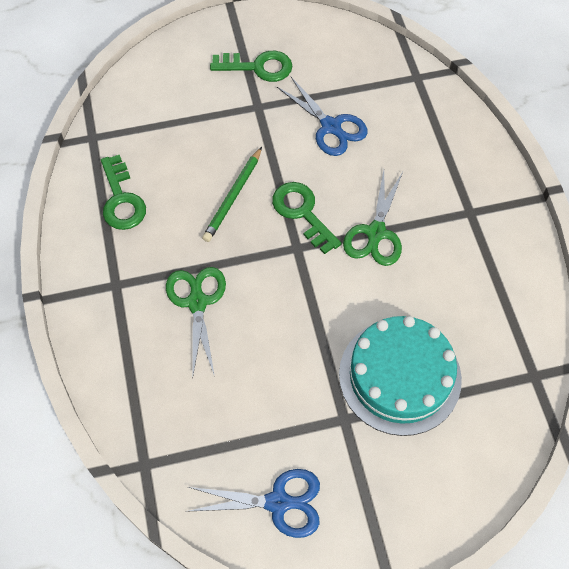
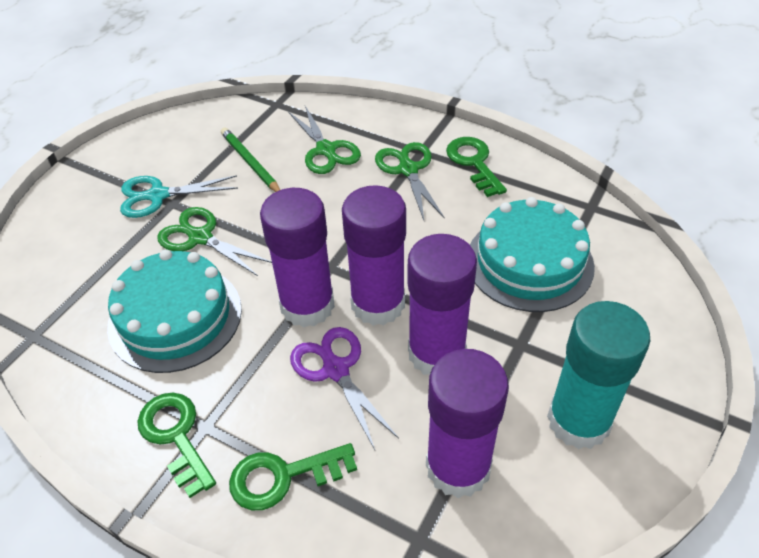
blue scissors: [186,469,320,538] [277,77,368,156] = 2 -> none = 0
green scissors: [166,267,226,379] [343,170,403,266] = 2 -> [157,207,272,276] [288,106,361,174] [375,142,445,220] = 3
purple glue stick: none = 0 -> [260,188,335,327] [342,185,406,326] [408,234,477,375] [426,349,509,498] = 4
purple scissors: none = 0 -> [290,327,399,450] = 1
turquoise cake: [339,316,462,436] = 1 -> [107,249,242,373] [470,197,595,312] = 2
turquoise glue stick: none = 0 -> [547,301,650,449] = 1
turquoise scissors: none = 0 -> [120,175,238,218] = 1

